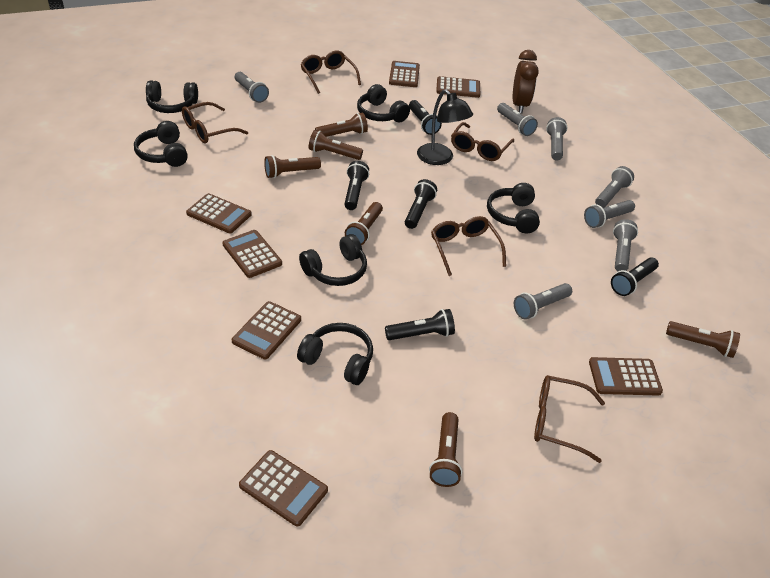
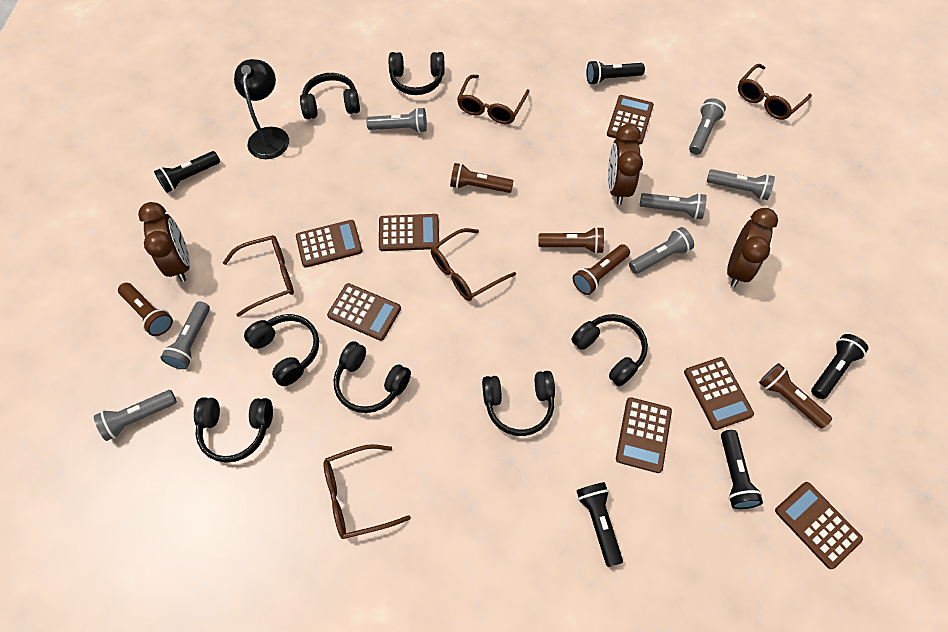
black headphones: [134,121,188,167] [146,80,198,113] [297,323,373,385] [299,234,367,286] [357,84,410,122] [487,183,540,233] = 6 -> [194,397,273,463] [244,314,319,386] [300,73,360,119] [333,341,411,413] [389,52,444,95] [482,371,555,436] [571,314,648,386] = 7
brown clock: [513,50,539,113] = 1 -> [138,202,190,282] [608,124,643,205] [727,208,778,287] = 3
brown flashlight: [264,155,321,178] [309,130,363,160] [315,112,368,137] [345,202,383,245] [429,412,462,487] [666,321,740,358] = 6 -> [118,283,173,336] [450,163,513,193] [539,227,604,254] [573,244,630,295] [759,363,832,428] = 5

